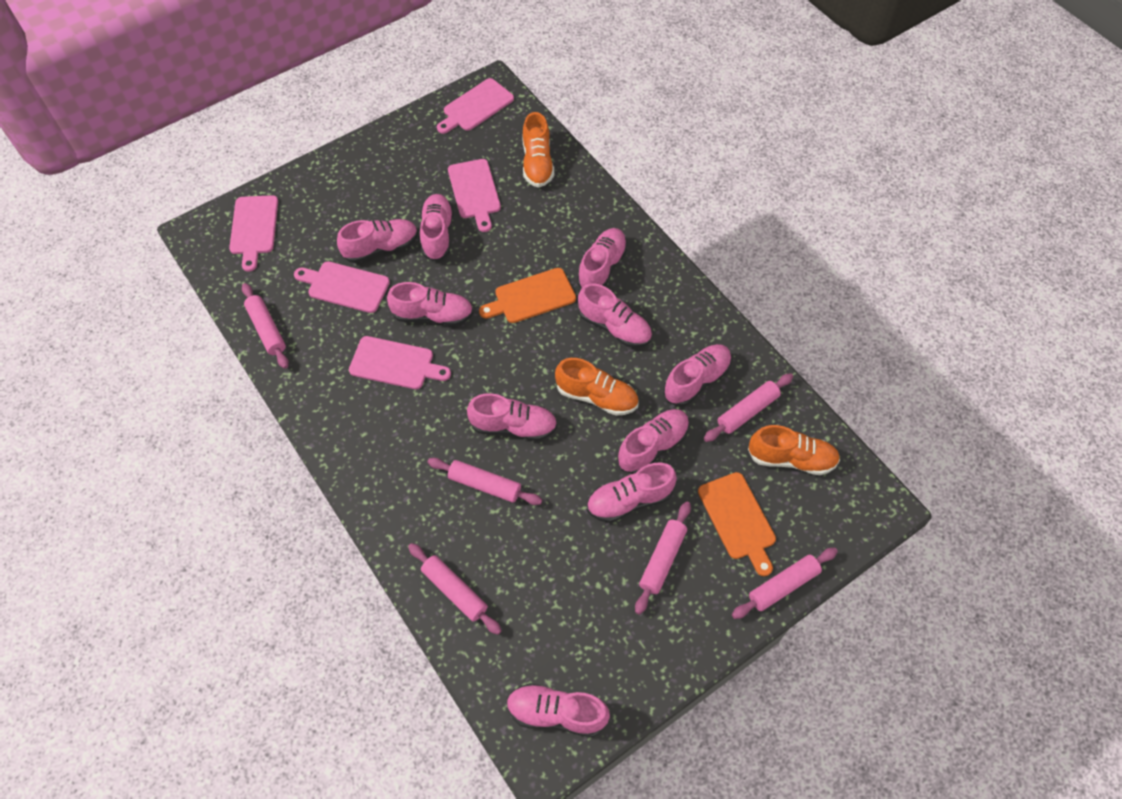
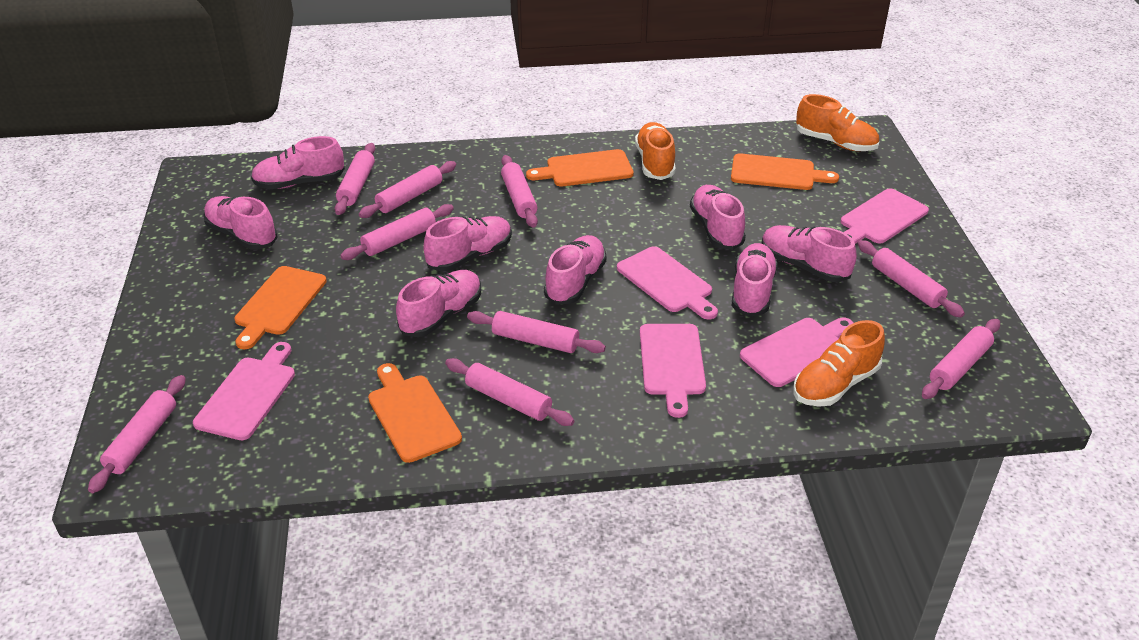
orange cutting board: [479,268,576,323] [698,472,776,576] = 2 -> [235,266,327,349] [368,363,462,463] [526,149,634,186] [731,153,839,190] = 4
pink rolling pin: [242,283,289,369] [408,543,502,635] [427,458,542,505] [635,502,691,615] [704,373,793,442] [732,548,838,619] = 6 -> [88,375,186,493] [335,143,375,215] [340,204,454,260] [359,161,456,218] [445,358,574,426] [467,311,606,353] [501,155,538,227] [858,240,965,317] [922,319,1000,399] = 9
pink shoe: [337,219,418,263] [387,282,473,326] [420,194,453,261] [467,393,557,441] [507,683,610,737] [577,228,628,289] [578,284,652,348] [587,462,677,523] [617,409,689,474] [663,344,732,406] = 10 -> [203,196,278,250] [251,136,345,189] [396,270,481,337] [423,216,512,272] [544,235,607,305] [690,185,746,250] [732,243,778,317] [762,225,857,282] = 8

